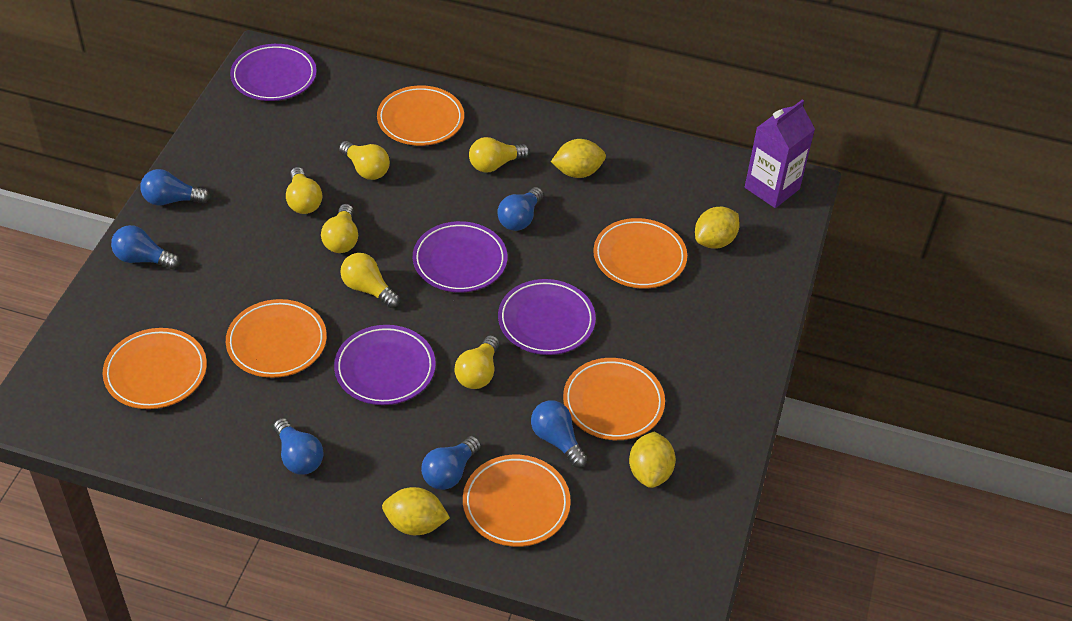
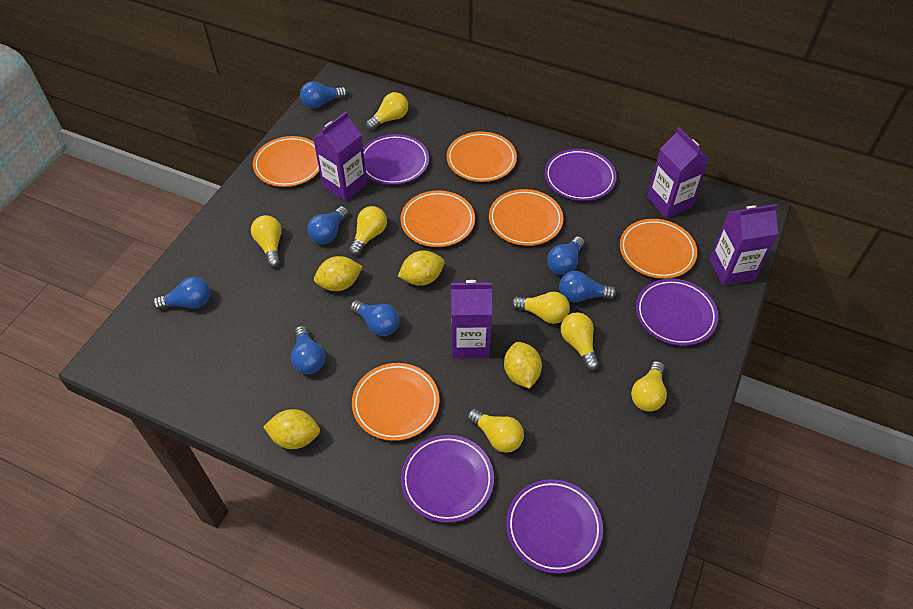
blue light bulb: [111,225,180,269] [140,169,210,206] [273,418,324,474] [421,436,481,490] [497,187,544,231] [531,400,587,468] = 6 -> [153,277,210,310] [291,326,325,374] [300,81,348,108] [307,206,348,244] [350,300,400,336] [547,236,584,275] [559,271,616,302] = 7
purple carton: [745,100,815,208] = 1 -> [313,111,367,202] [451,280,492,358] [647,127,709,219] [709,204,778,286] = 4
purple plate: [230,44,317,101] [334,325,436,405] [413,221,507,293] [498,279,596,355] = 4 -> [363,134,429,185] [401,435,494,523] [506,479,603,574] [545,149,616,201] [636,279,718,346] = 5
yellow light bulb: [286,167,322,214] [321,204,358,253] [339,141,390,180] [340,253,400,308] [455,335,500,389] [469,137,530,173] = 6 -> [251,215,281,267] [349,206,387,256] [366,92,408,130] [467,408,524,453] [511,292,570,324] [561,313,599,370] [631,361,667,412] = 7

